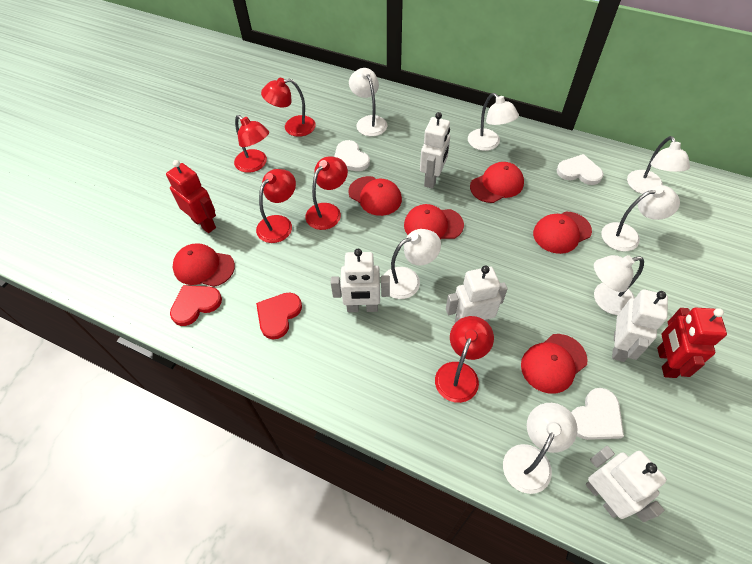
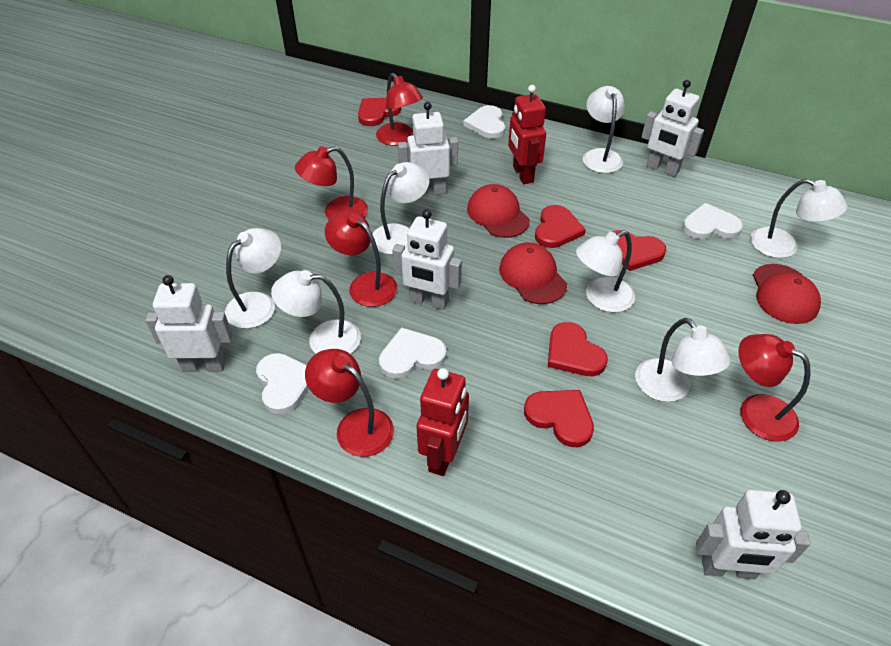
red cap: [173,243,235,287] [348,176,402,216] [404,204,464,239] [470,162,524,203] [521,334,587,394] [533,211,592,254] = 6 -> [467,184,530,238] [499,242,567,304] [753,264,821,324] = 3
red heart: [170,285,222,326] [256,292,302,339] = 2 -> [358,98,401,126] [524,390,594,447] [535,205,586,248] [548,322,608,376] [612,230,666,271] = 5
white heart: [334,140,370,171] [557,154,603,185] [571,388,624,440] = 3 -> [256,353,309,414] [379,327,447,379] [463,105,505,139] [682,203,743,239] = 4

